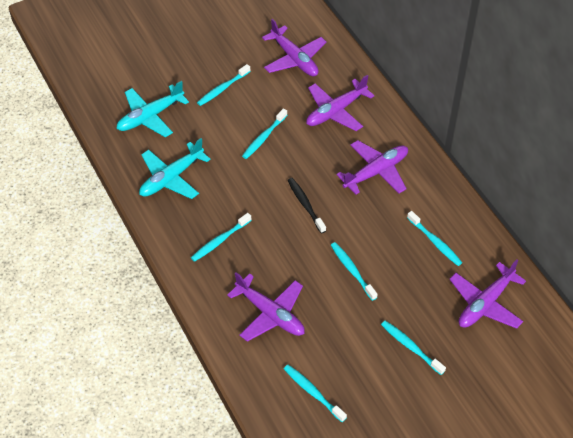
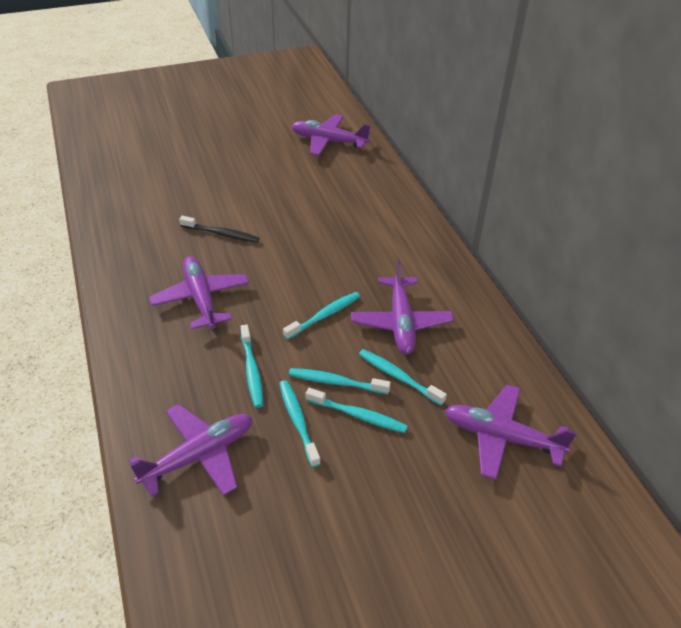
turquoise plane: [116,81,189,137] [139,138,211,199] = 2 -> none = 0
turquoise toothbrush: [191,213,252,262] [197,64,251,106] [242,108,287,159] [284,365,347,422] [331,242,378,301] [381,321,446,375] [407,211,462,266] = 7 -> [240,324,263,408] [279,380,321,467] [283,292,360,340] [289,368,391,394] [306,388,408,433] [359,349,447,405] = 6

